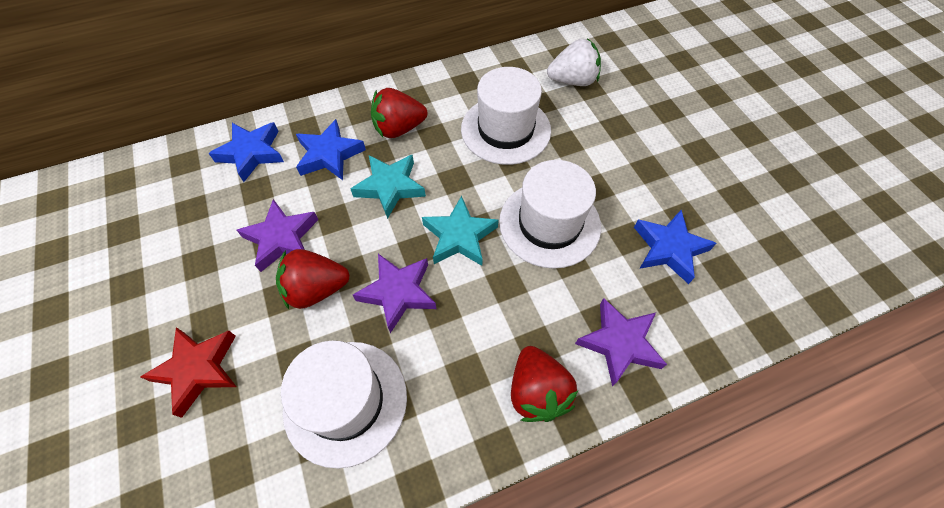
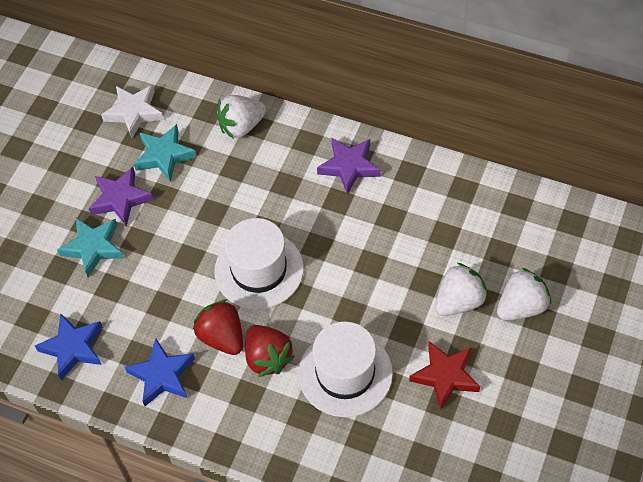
blue star: [209,122,284,182] [296,119,366,180] [634,210,716,284] = 3 -> [35,313,102,380] [125,339,195,406] = 2
purple star: [237,199,319,272] [353,254,436,333] [575,298,667,387] = 3 -> [89,167,153,227] [317,138,380,195] = 2
red strawberry: [276,249,350,309] [371,88,428,138] [511,346,578,422] = 3 -> [193,299,243,355] [245,325,295,377] = 2
white hat: [281,340,407,469] [461,67,551,165] [499,160,601,269] = 3 -> [214,218,304,309] [298,322,393,417] = 2
white star: none = 0 -> [101,85,164,138] = 1
white strawberry: [547,38,601,86] = 1 -> [216,95,266,139] [435,263,488,316] [497,268,551,321] = 3

